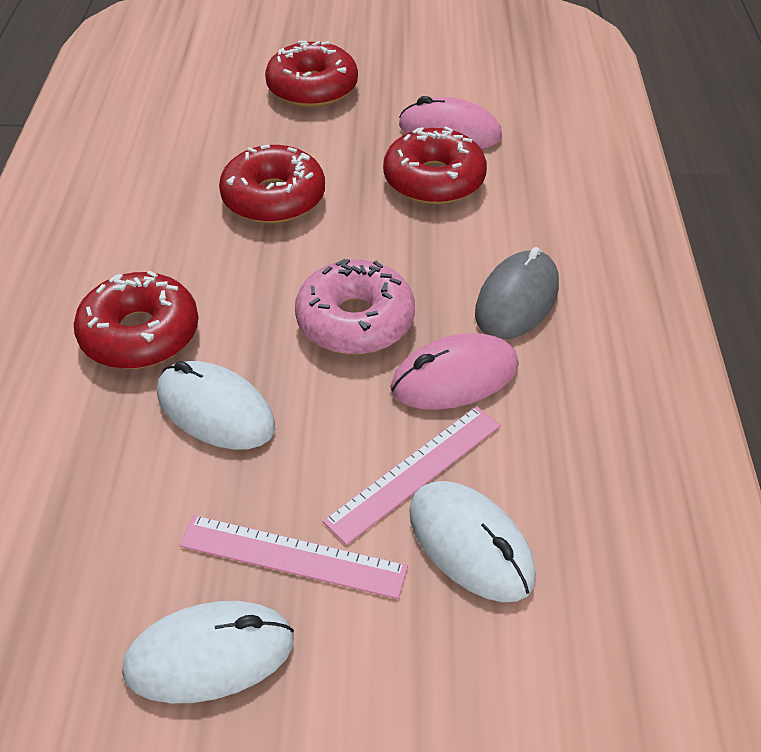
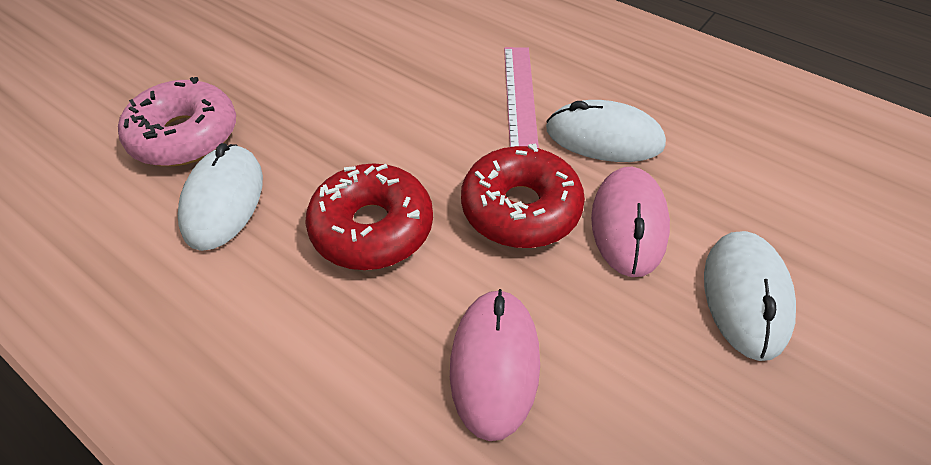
grey mouse: [475,247,559,339] = 1 -> none = 0
pink ruler: [179,515,408,599] [323,406,501,545] = 2 -> [504,47,539,148] = 1
red donut: [74,270,198,369] [219,144,325,223] [265,41,358,107] [383,126,487,204] = 4 -> [305,164,433,270] [461,144,585,248] = 2

